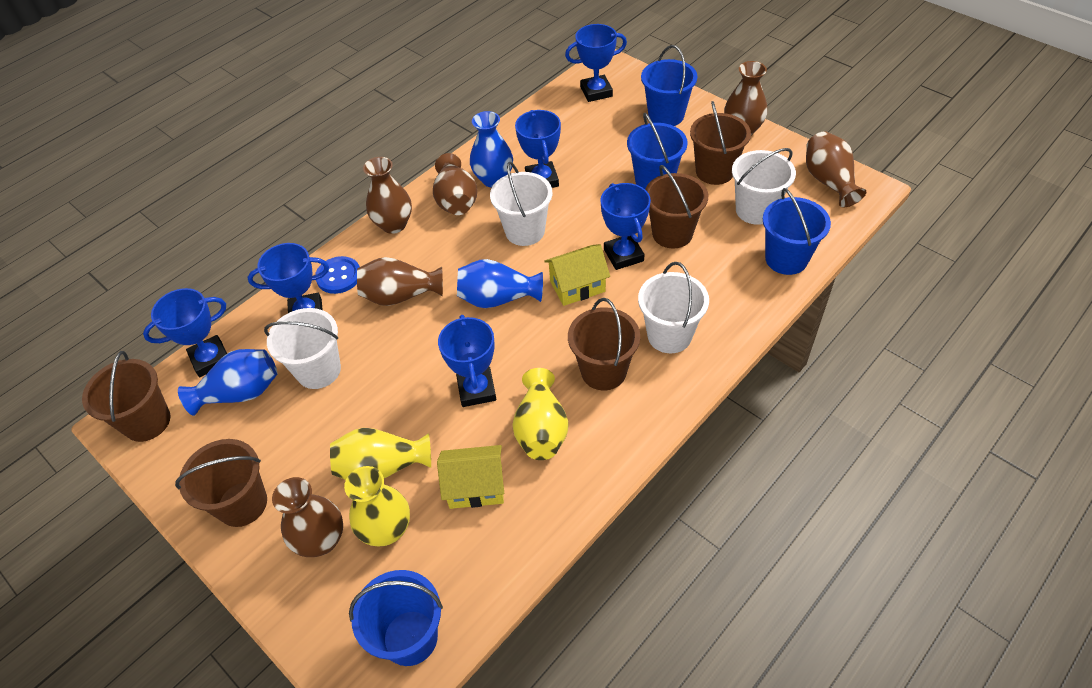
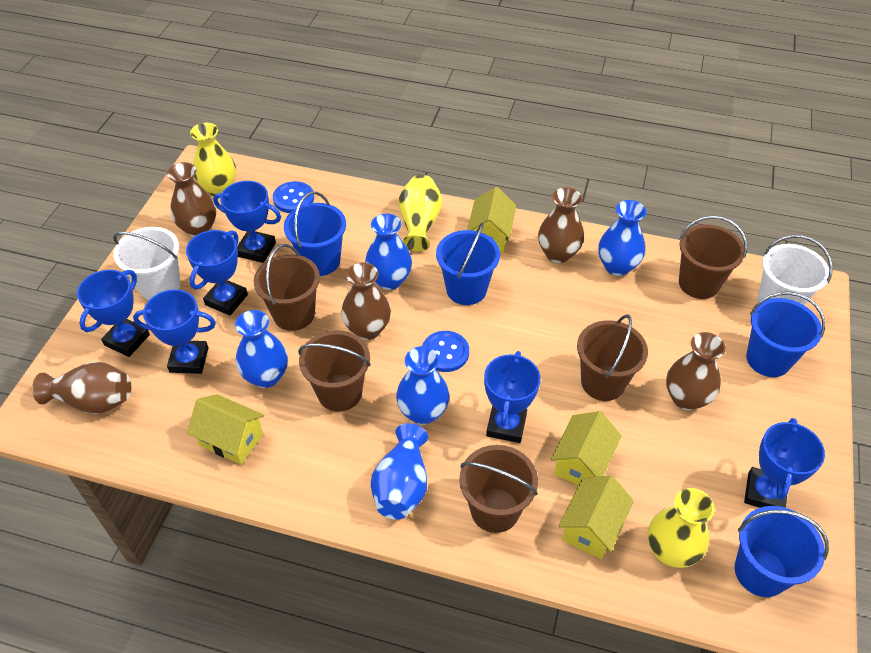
blue button: [315,256,360,294] = 1 -> [273,181,314,213] [422,331,469,372] = 2
blue vase: [178,349,277,416] [457,259,543,308] [470,111,513,188] = 3 -> [235,310,288,388] [365,214,412,290] [371,423,428,520] [396,346,449,425] [598,200,646,276] = 5
brown vase: [272,477,343,557] [357,257,443,306] [363,157,412,234] [433,153,477,215] [724,61,767,136] [806,131,866,208] = 6 -> [32,362,131,414] [167,162,216,237] [341,262,391,340] [538,187,584,263] [666,332,726,410] = 5
white bucket: [264,308,341,389] [490,162,552,246] [638,262,709,353] [732,148,796,225] = 4 -> [113,227,181,300] [758,235,833,306] = 2
yellow house: [437,445,504,509] [544,244,610,306] = 2 -> [187,394,264,465] [467,187,516,253] [551,411,621,485] [559,476,634,559] = 4

